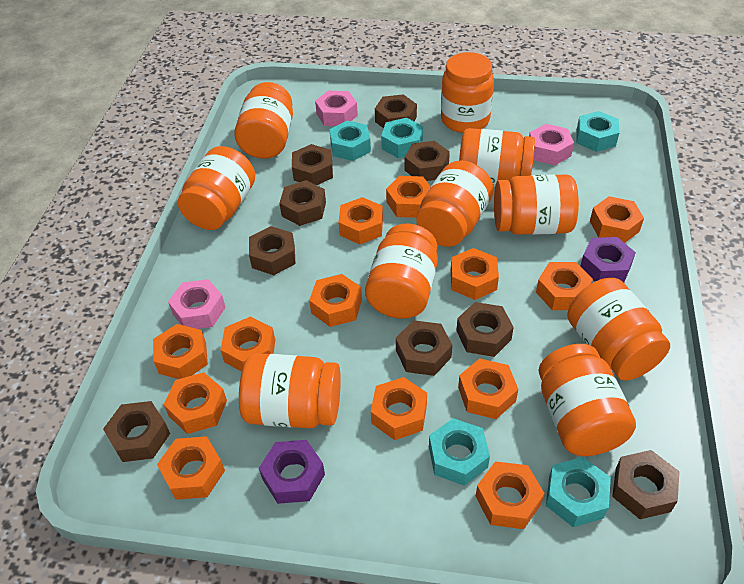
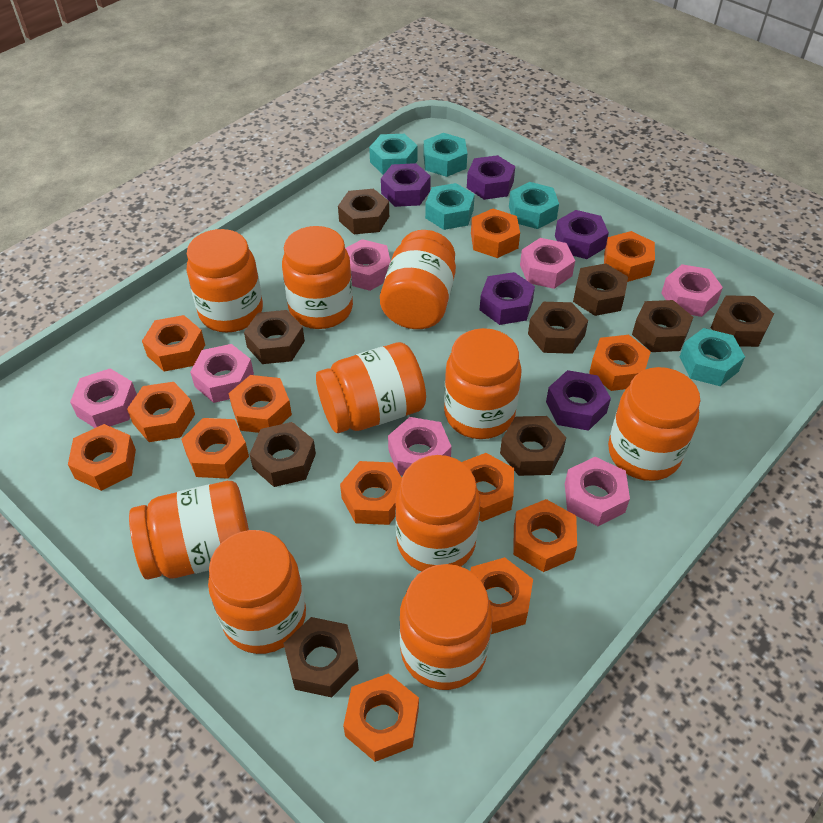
pink nut: [168,279,226,329] [315,91,358,126] [529,124,574,165] = 3 -> [70,368,137,428] [190,344,254,403] [345,239,391,291] [388,417,452,476] [520,238,575,289] [565,457,630,526] [662,264,723,317] = 7
purple nut: [259,440,325,504] [580,237,636,283] = 2 -> [381,163,431,207] [467,155,515,200] [480,272,535,325] [546,370,611,431] [555,210,609,259] = 5

